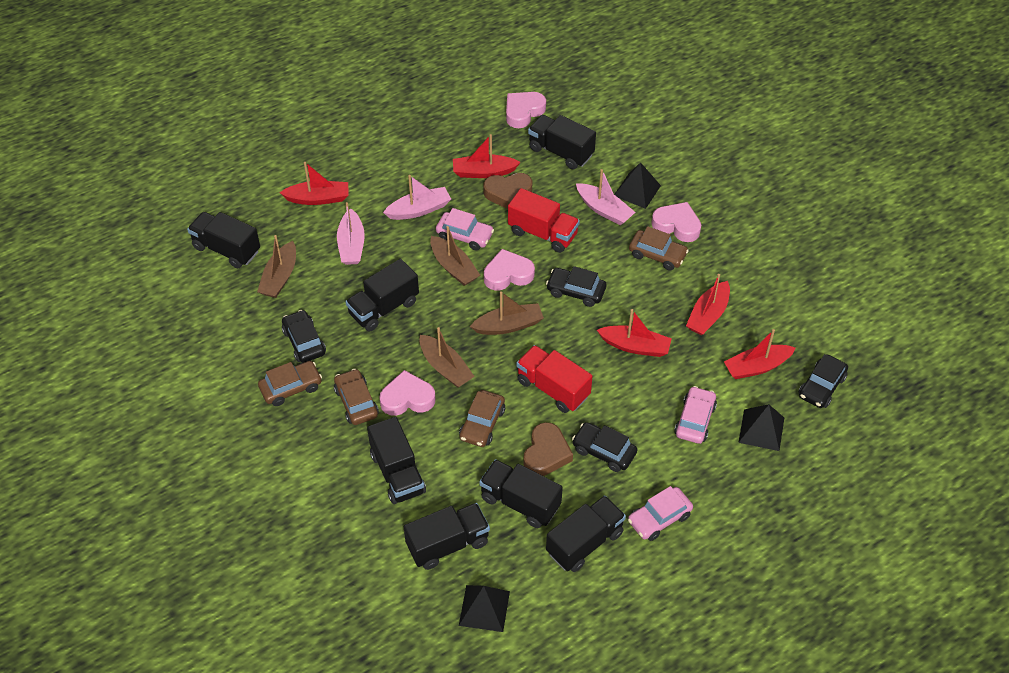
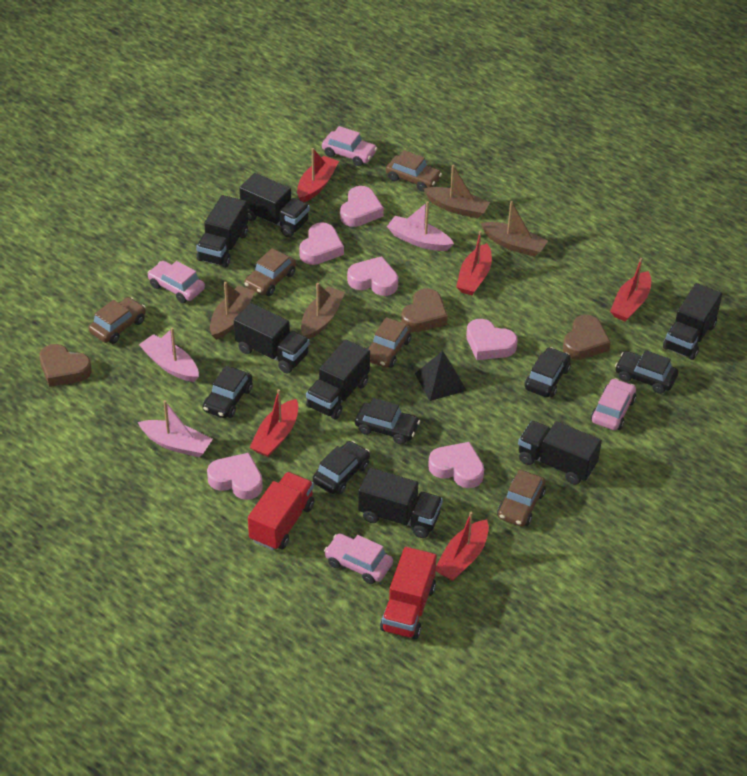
black car: [282,310,326,363] [546,266,606,307] [572,422,637,472] [798,354,848,408] = 4 -> [203,366,253,418] [313,441,370,495] [355,398,420,444] [524,347,571,397] [615,350,679,394] = 5
black pyramid: [459,585,510,632] [614,162,661,209] [738,404,784,451] = 3 -> [415,351,467,401] = 1
brown car: [258,361,322,406] [334,369,379,425] [459,390,505,447] [629,226,689,270] = 4 -> [88,297,146,344] [244,248,296,296] [367,317,411,368] [386,150,442,192] [497,470,546,527] = 5
brown heart: [483,173,532,209] [523,422,573,476] = 2 -> [40,344,92,387] [401,288,448,332] [563,315,611,360] = 3
pink car: [436,208,494,251] [628,486,693,541] [674,386,717,444] = 3 -> [147,261,205,303] [322,126,377,166] [324,533,393,584] [591,378,636,430] = 4
pink heart: [379,370,436,416] [484,249,535,291] [506,92,546,128] [652,202,701,242] = 4 -> [207,453,263,500] [299,222,344,265] [340,186,384,227] [347,256,398,296] [428,442,484,488] [466,319,518,360] = 6

